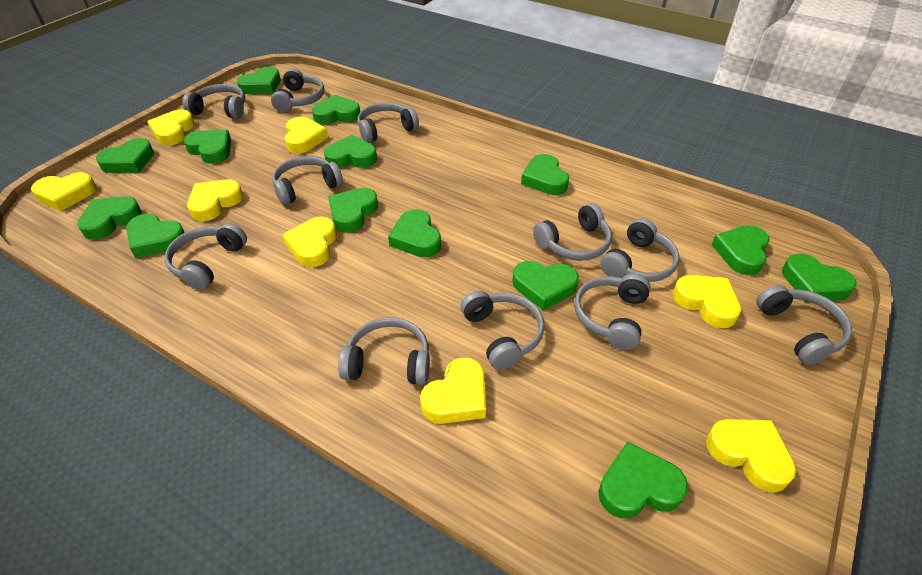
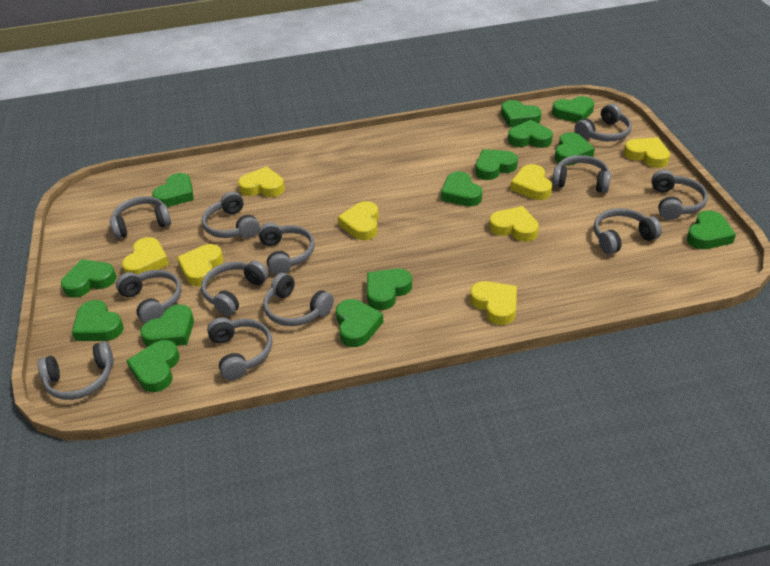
grey headphones: [165,223,247,290] [182,84,245,119] [271,68,325,112] [272,156,343,205] [338,317,430,385] [357,103,419,143] [461,291,545,370] [533,203,612,261] [574,273,651,350] [600,218,679,282] [756,285,852,365] = 11 -> [38,341,114,400] [110,196,171,239] [116,270,182,323] [201,261,269,316] [202,192,260,238] [207,317,272,380] [258,223,315,275] [263,273,334,326] [552,155,611,193] [575,104,631,142] [594,208,662,254] [651,170,708,220] = 12

